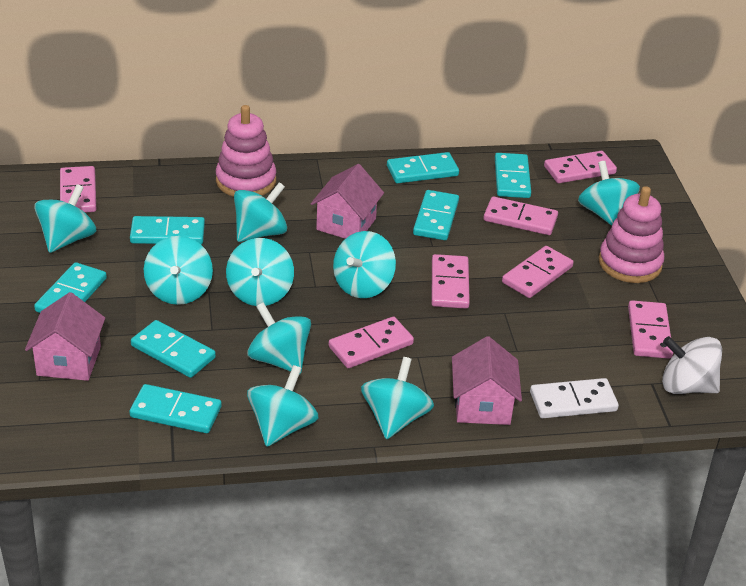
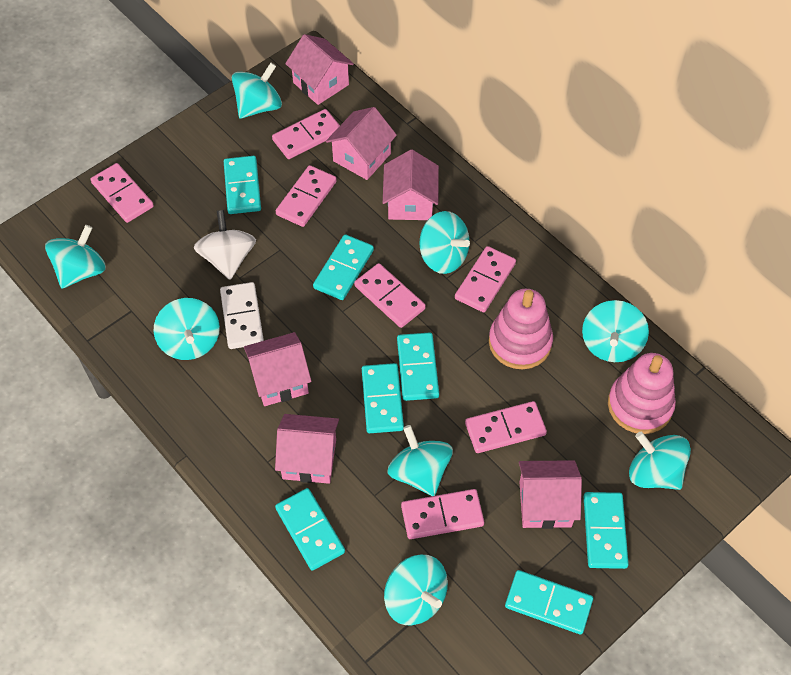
pink house: [25,292,105,381] [311,164,384,239] [452,336,522,425] = 3 -> [244,332,312,406] [275,414,339,484] [285,34,354,105] [326,107,397,180] [383,150,439,220] [519,460,582,529] = 6
turquoise spinning top: [34,184,96,253] [144,236,213,305] [226,238,294,306] [234,182,287,242] [247,302,311,374] [247,365,319,447] [333,231,396,298] [361,357,434,439] [578,161,640,226] = 9 -> [45,225,106,288] [154,298,220,360] [232,63,282,119] [384,555,448,625] [387,425,453,496] [419,211,470,274] [582,300,649,362] [629,432,691,490] = 8

